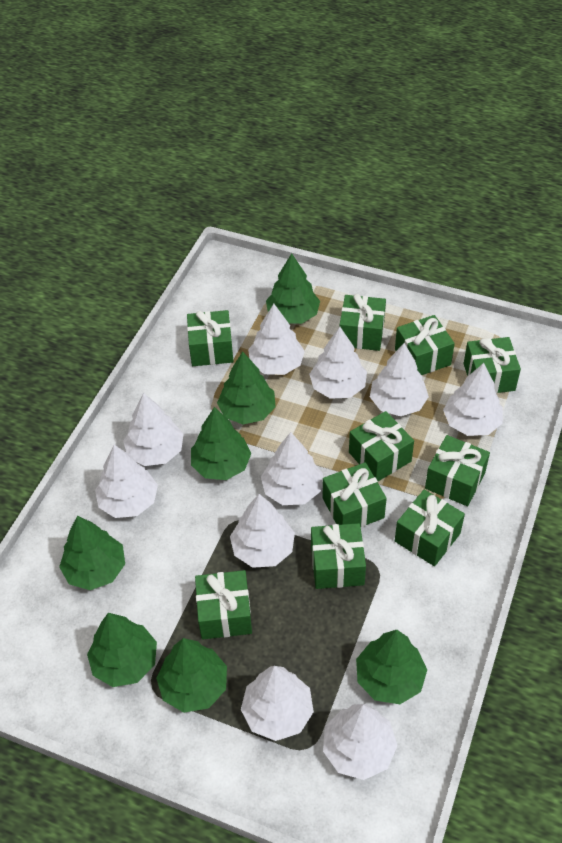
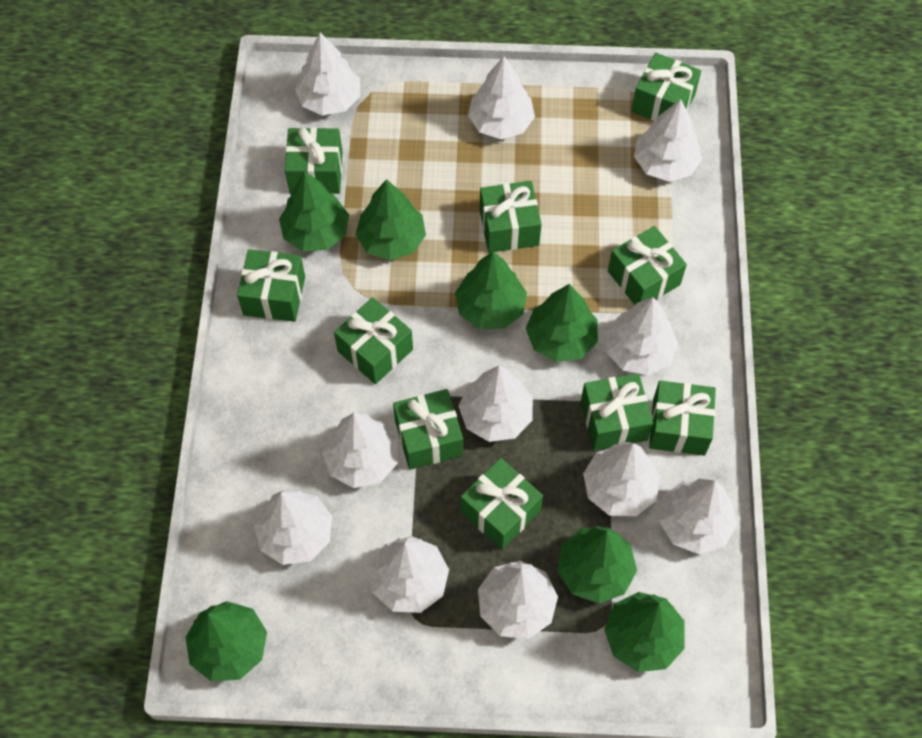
white tree: [95,445,158,518] [123,393,184,466] [230,494,295,568] [241,666,314,741] [248,304,305,375] [261,432,323,505] [309,327,367,399] [323,704,398,780] [370,343,429,416] [443,363,503,436] = 10 -> [254,489,332,565] [295,32,360,115] [322,413,398,488] [370,536,449,613] [459,366,533,442] [468,57,535,139] [478,561,558,639] [583,442,660,516] [606,297,678,375] [634,99,702,182] [659,478,737,554] = 11

